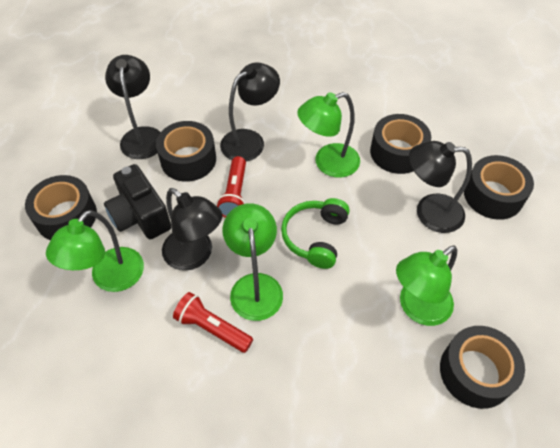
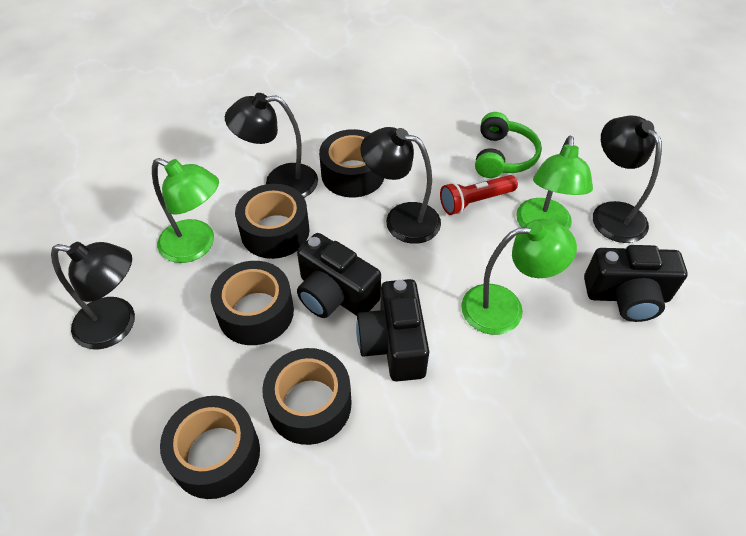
black camera: [104,164,171,239] = 1 -> [297,233,381,318] [356,279,429,382] [584,245,688,322] = 3
green lamp: [46,210,144,292] [223,203,283,321] [297,92,360,178] [396,246,457,326] = 4 -> [152,158,219,263] [461,219,577,335] [516,135,593,230] = 3
red flashlight: [173,292,253,353] [217,156,246,218] = 2 -> [440,175,518,215] = 1

